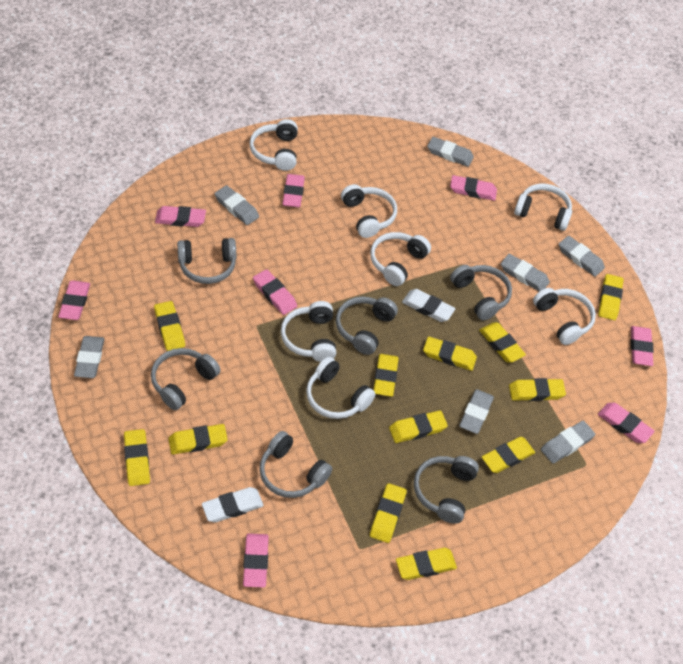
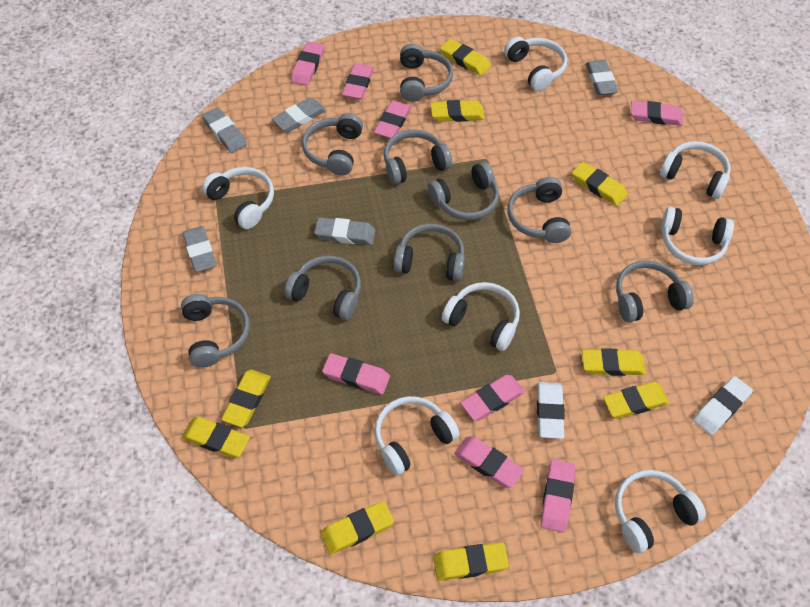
grey eraser: [74,336,104,378] [214,185,259,225] [427,137,474,167] [459,389,494,434] [501,254,550,292] [541,421,595,464] [559,236,605,277] = 7 -> [182,226,216,272] [202,107,247,153] [272,98,326,132] [314,217,375,245] [586,60,618,95] = 5
grey headphones: [151,348,221,410] [177,238,236,284] [259,431,332,498] [336,296,398,355] [414,456,479,524] [450,265,512,321] = 6 -> [181,294,250,368] [284,256,361,320] [302,113,363,176] [384,130,452,185] [394,223,465,281] [400,44,453,102] [428,162,499,220] [507,177,571,243] [616,260,694,323] = 9
yellow eraser: [124,429,150,486] [154,301,185,351] [168,424,228,455] [370,483,407,543] [373,354,399,397] [389,410,448,443] [396,548,457,580] [423,337,477,371] [479,322,526,363] [482,437,535,473] [509,378,566,401] [598,274,624,320] = 12 -> [182,417,250,458] [221,370,271,427] [321,501,394,555] [430,100,485,122] [433,542,509,581] [440,39,491,76] [572,161,628,206] [582,349,646,376] [603,382,669,419] = 9

